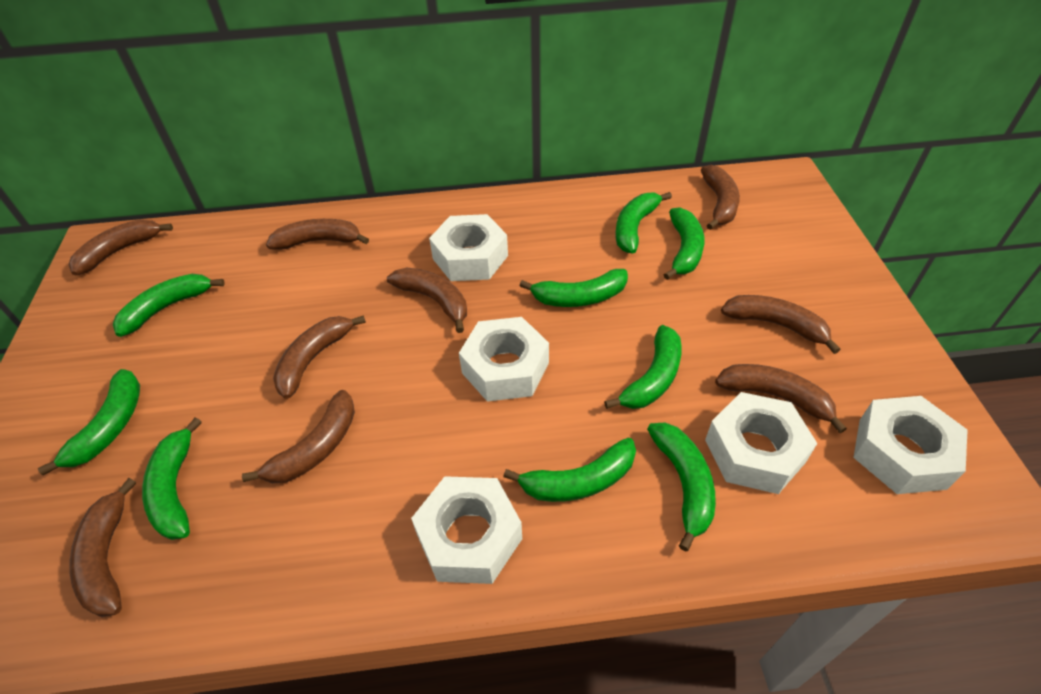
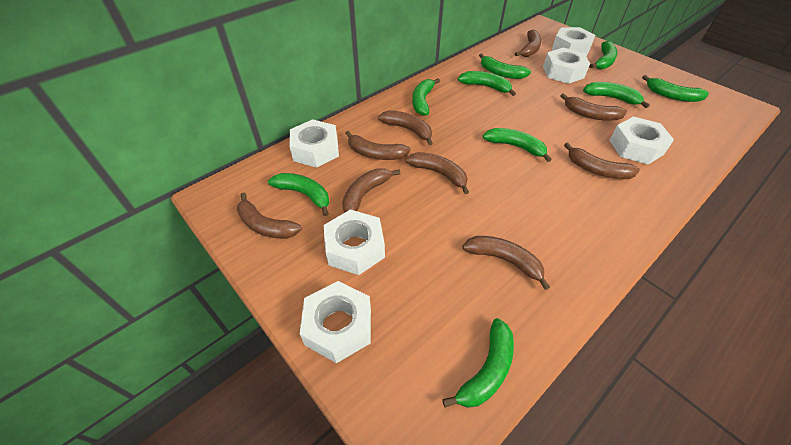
white nut: [411,476,522,584] [429,214,508,281] [459,317,549,402] [705,392,818,494] [853,396,967,494] = 5 -> [289,119,339,168] [300,281,371,363] [324,209,385,275] [543,48,590,84] [552,27,595,57] [610,117,674,164] = 6

